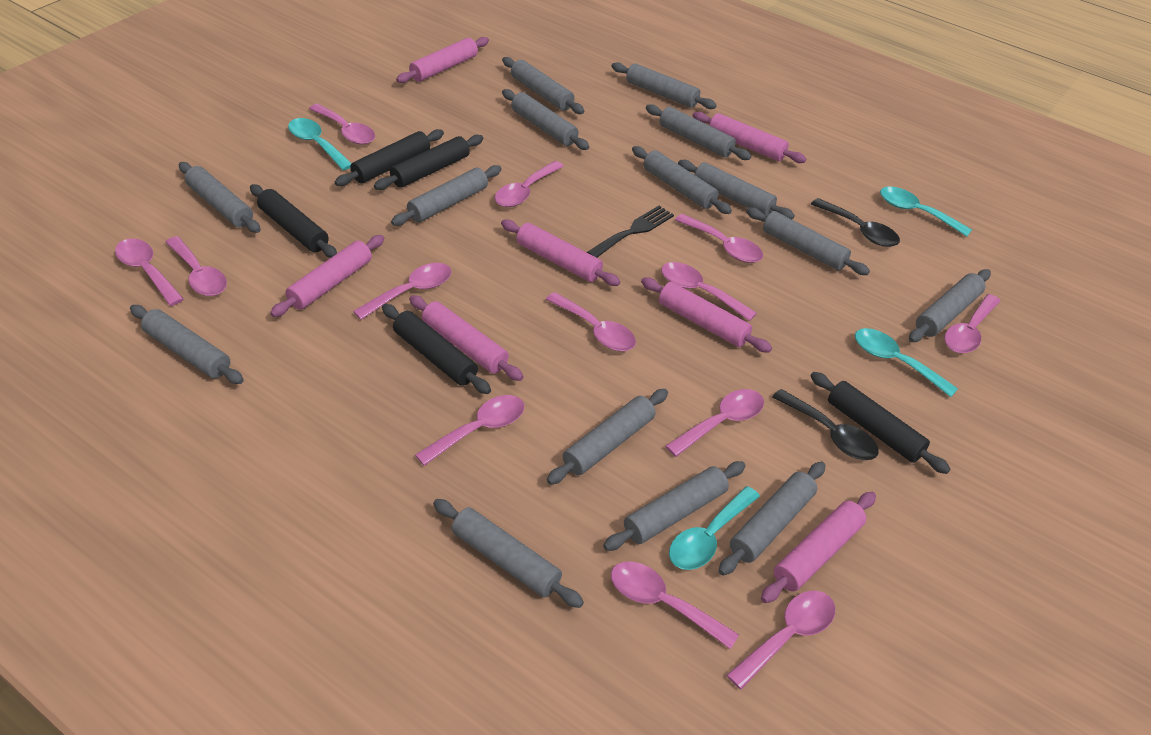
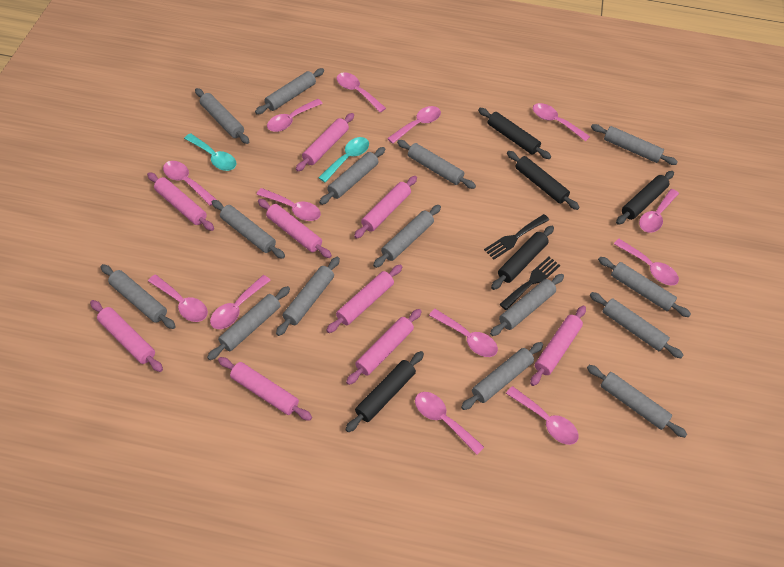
black fork: [587,206,674,258] = 1 -> [484,214,549,259] [499,257,560,310] = 2
black spoon: [772,389,879,460] [811,198,900,247] = 2 -> none = 0
pink rolling pin: [270,235,384,317] [396,37,489,83] [409,295,523,381] [501,219,620,286] [641,277,772,353] [692,112,807,163] [761,492,876,603] = 7 -> [90,300,163,372] [147,172,214,231] [218,357,312,421] [258,199,332,258] [296,113,354,172] [326,265,402,333] [346,309,422,385] [354,176,417,239] [530,306,586,386] = 9
turquoise spoon: [288,118,352,170] [669,486,760,570] [855,328,958,397] [880,187,972,237] = 4 -> [184,133,236,171] [318,137,369,183] = 2

